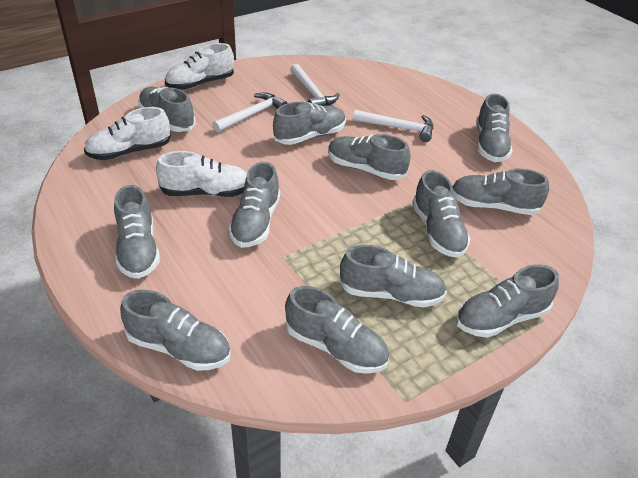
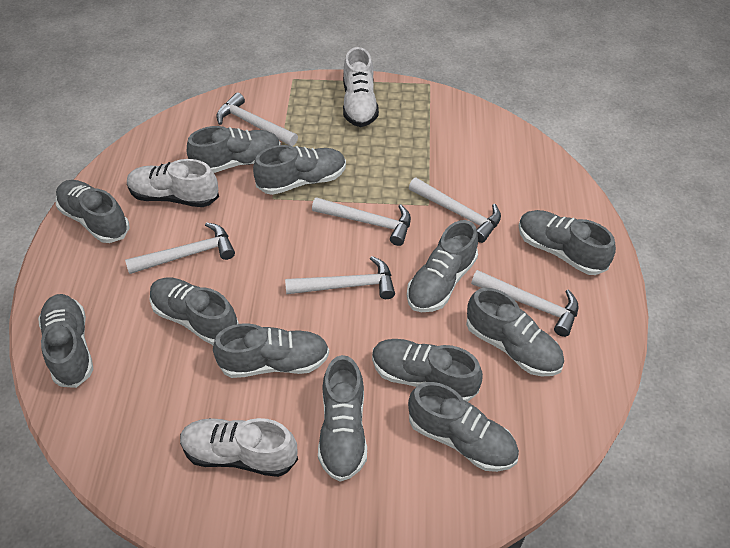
white hammer: [212,93,287,133] [290,64,340,106] [353,110,433,142] = 3 -> [125,222,235,274] [216,92,298,146] [285,256,395,299] [312,197,411,246] [409,178,501,243] [471,270,579,337] = 6

